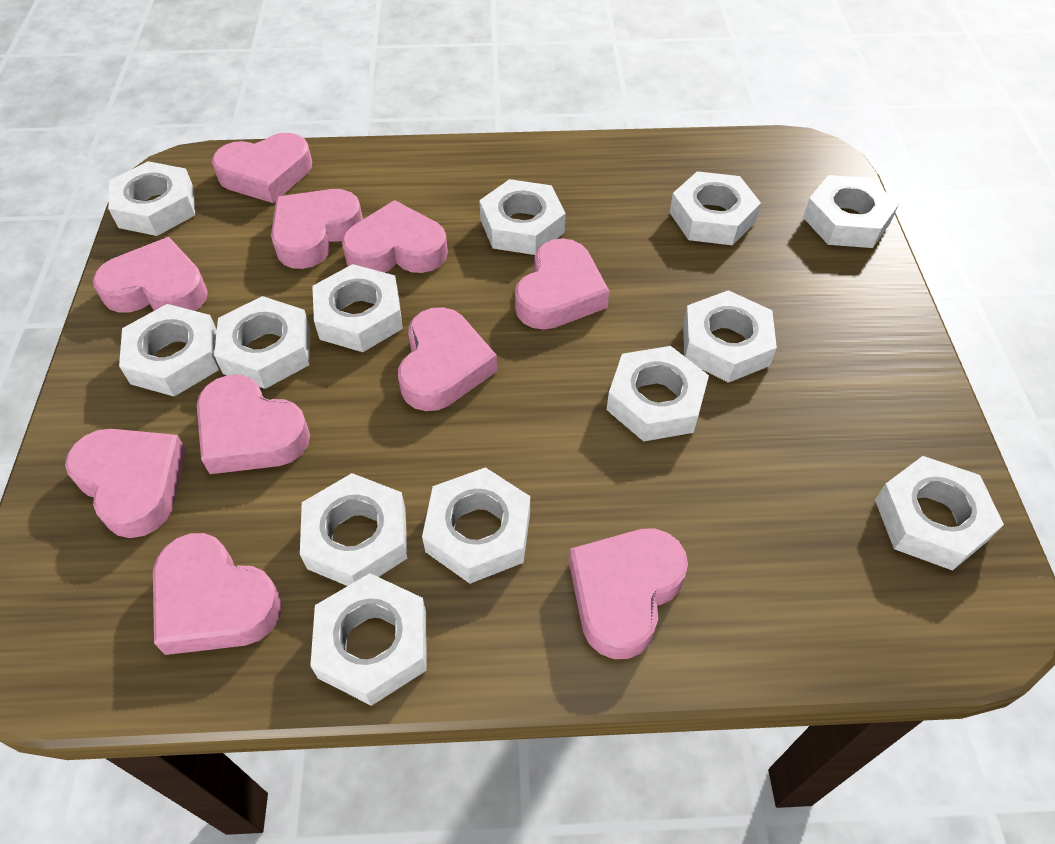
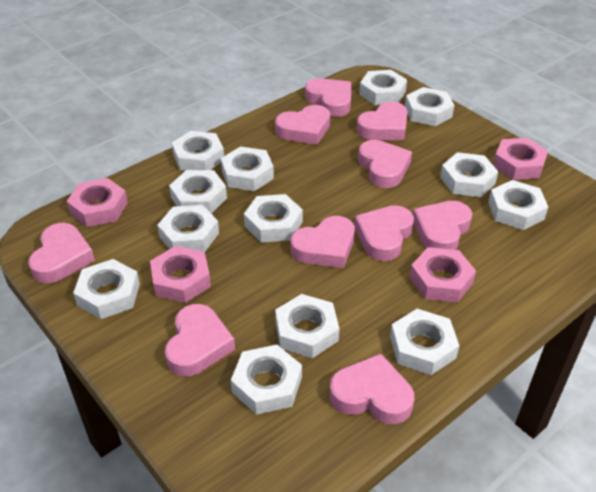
pink nut: none = 0 -> [67,178,128,227] [150,246,211,303] [410,247,476,302] [493,138,548,180] = 4

